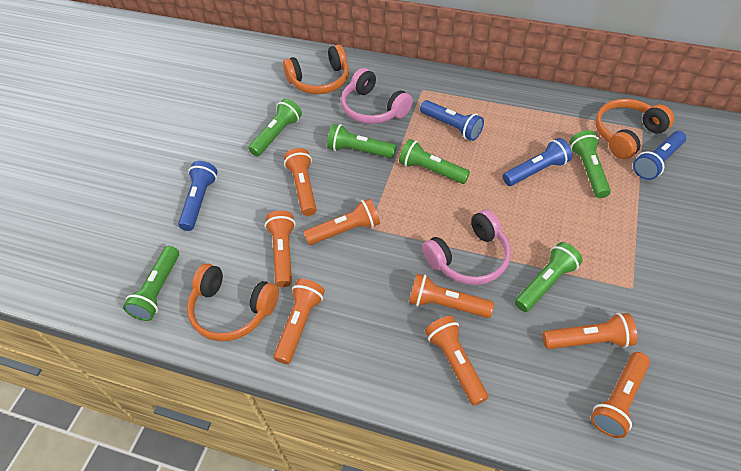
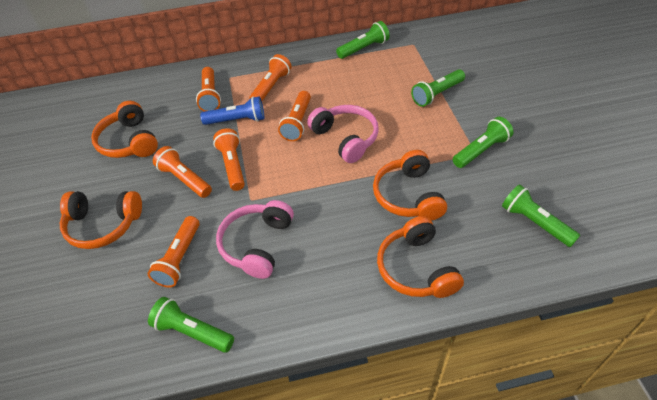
blue flashlight: [178,161,218,231] [420,100,484,141] [503,138,572,186] [633,131,686,180] = 4 -> [200,96,264,125] = 1
green flashlight: [123,246,179,321] [248,98,302,156] [327,124,397,158] [399,139,470,184] [515,242,583,312] [570,130,611,198] = 6 -> [148,297,234,353] [336,21,390,59] [411,69,465,107] [453,117,513,168] [502,185,580,247] = 5
orange flashlight: [265,210,295,287] [274,279,325,364] [284,148,316,216] [304,198,380,245] [409,274,494,318] [425,316,488,406] [543,313,637,349] [591,352,650,438] = 8 -> [148,216,200,288] [153,146,212,198] [196,67,221,111] [213,128,245,191] [249,54,292,101] [278,91,311,141] = 6
orange headphones: [187,263,279,341] [283,44,349,94] [595,99,674,159] = 3 -> [60,191,142,249] [91,101,158,158] [373,150,447,221] [377,216,464,298] = 4

